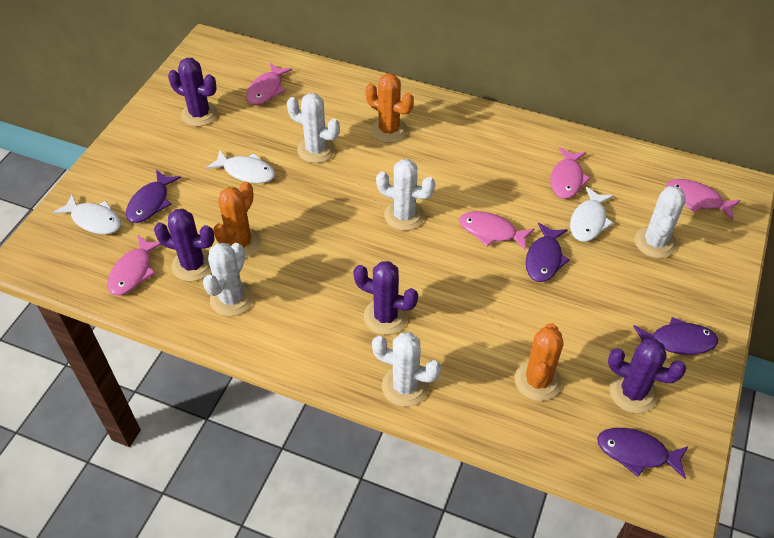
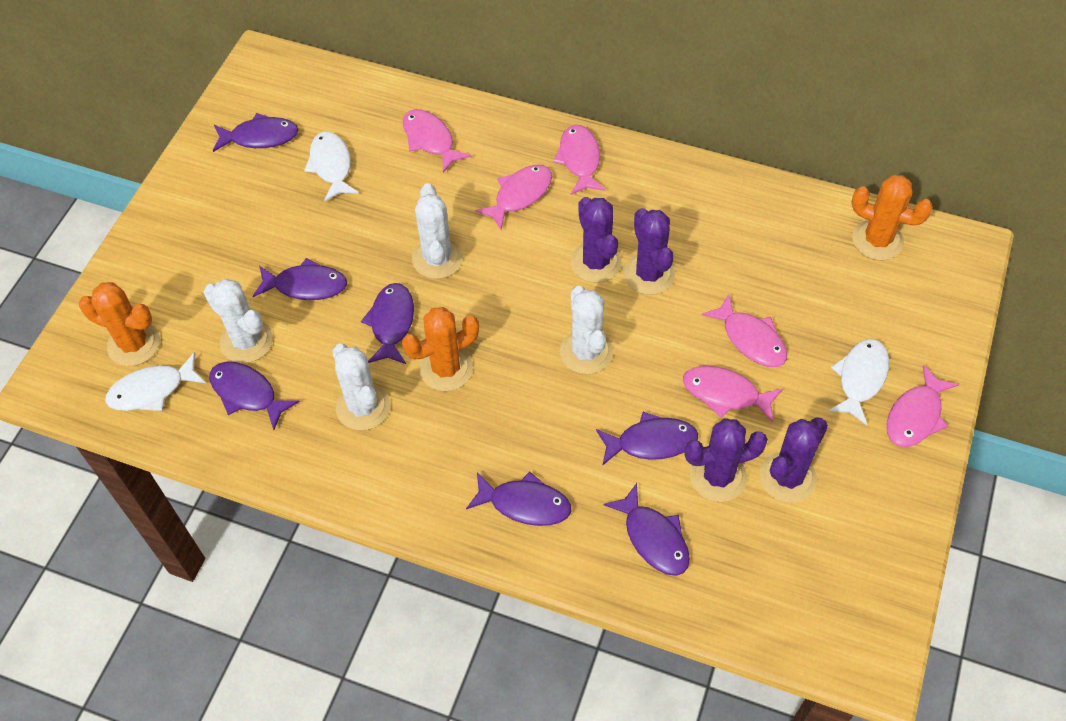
pink fish: [107,235,162,295] [246,63,292,105] [459,211,534,251] [550,147,591,199] [666,179,741,220] = 5 -> [403,109,472,173] [475,165,552,230] [553,125,606,195] [683,366,783,422] [702,294,787,367] [887,365,959,447] = 6
purple fish: [126,170,181,223] [526,223,570,282] [597,428,689,479] [633,317,718,355] = 4 -> [209,362,300,430] [213,113,299,152] [253,258,347,300] [361,283,414,364] [466,471,571,526] [596,412,698,466] [603,483,690,576] = 7
white cactus: [203,243,254,316] [287,93,340,163] [372,333,441,407] [376,159,435,231] [635,186,686,258] = 5 -> [203,279,273,363] [332,344,390,431] [412,183,463,279] [560,286,613,374] = 4

